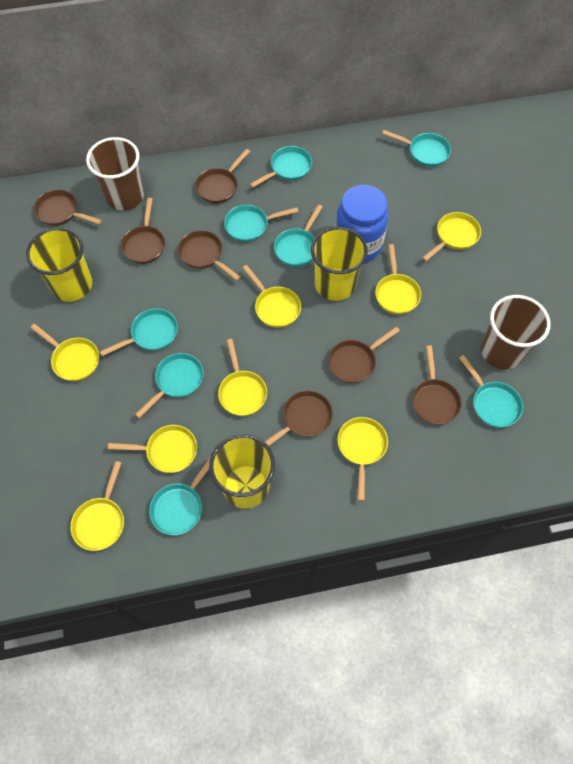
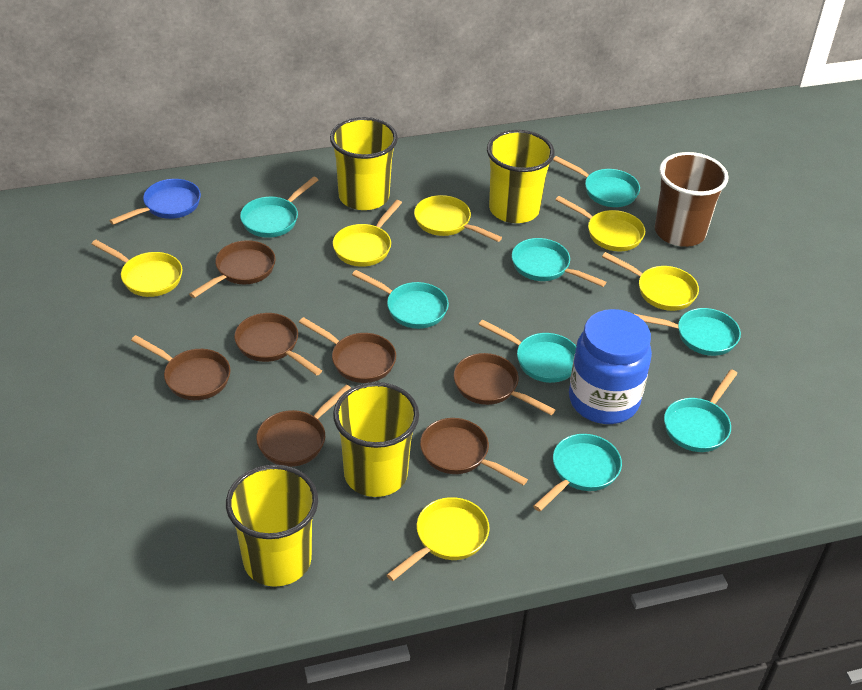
blue pan: none = 0 -> [109,179,201,225] = 1
brown cup: [86,137,144,210] [481,295,550,369] = 2 -> [655,152,729,247] = 1
yellow cup: [26,228,92,302] [209,434,275,509] [311,227,368,301] = 3 -> [226,465,318,587] [330,117,398,210] [333,382,419,497] [487,130,555,223] = 4
yellow pan: [30,324,99,381] [70,461,124,551] [108,425,197,473] [218,339,267,416] [242,265,301,328] [338,417,388,501] [375,244,421,315] [422,212,481,261] = 8 -> [92,240,182,297] [333,200,402,267] [387,497,490,581] [414,195,502,242] [556,196,645,251] [602,252,699,311] = 6

